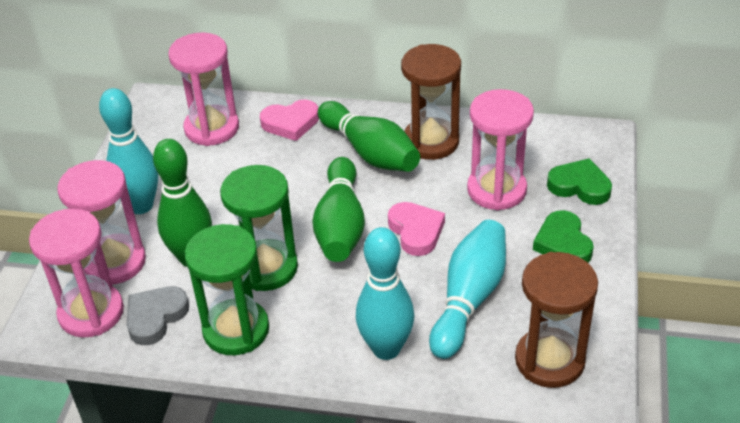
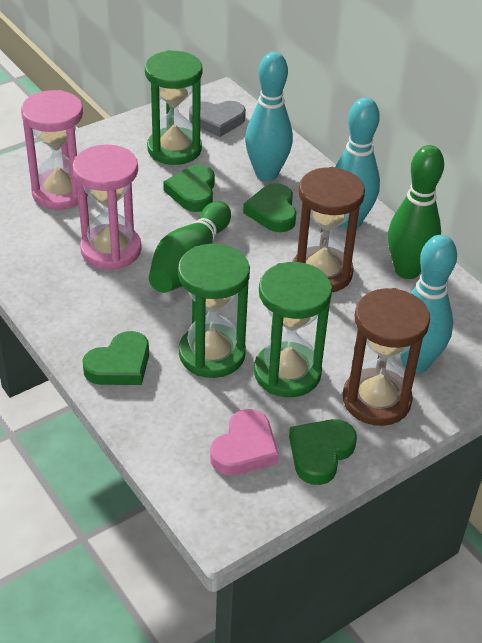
green bowling pin: [153,139,212,267] [312,157,365,262] [318,101,420,172] = 3 -> [149,201,231,293] [388,145,444,279] = 2
green heart: [533,210,594,263] [547,158,612,205] = 2 -> [82,331,149,385] [163,165,215,212] [243,183,296,232] [289,419,357,485] = 4
green hourglass: [185,224,269,355] [220,165,298,291] = 2 -> [145,50,202,165] [178,244,250,378] [254,262,332,397] = 3
pink heart: [260,100,319,141] [388,202,445,256] = 2 -> [210,409,279,475] = 1
pink hourglass: [29,209,124,338] [57,160,146,285] [168,33,239,146] [467,89,534,211] = 4 -> [21,90,88,210] [73,145,142,269] = 2

